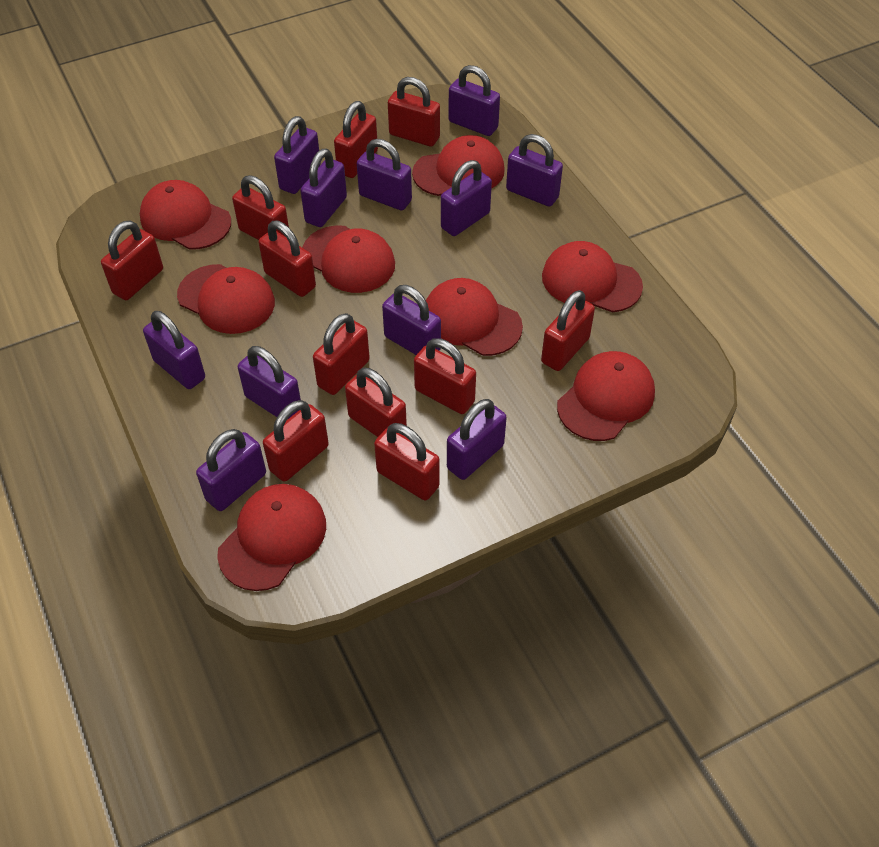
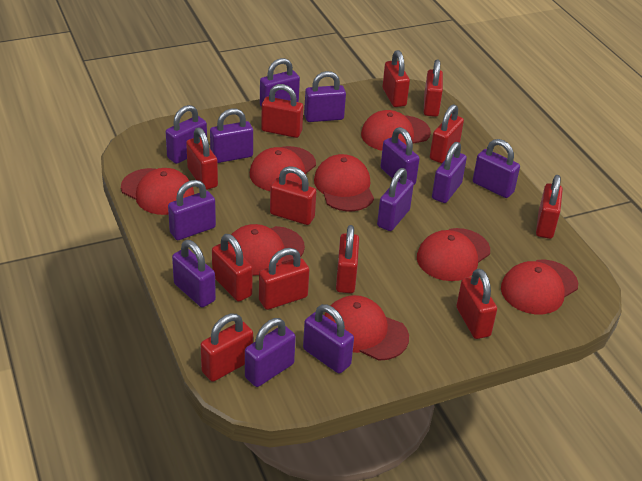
purple padlock: [143,311,205,389] [196,429,266,511] [238,346,301,420] [274,116,321,194] [300,148,347,227] [357,139,412,210] [382,285,441,355] [441,160,492,236] [447,399,507,480] [448,65,500,136] [506,134,563,207] = 11 -> [166,105,207,164] [168,180,216,240] [172,240,216,307] [210,109,253,163] [245,318,296,387] [260,58,300,107] [303,304,354,374] [304,71,346,122] [377,168,414,231] [381,127,420,185] [432,142,467,203] [473,139,520,198] = 12
red padlock: [101,221,163,300] [232,175,289,240] [259,221,316,297] [263,400,329,482] [313,313,370,395] [334,101,378,178] [345,368,407,437] [374,423,440,500] [388,77,440,147] [414,338,476,414] [541,290,595,371] = 11 -> [186,127,218,190] [201,314,253,382] [212,234,253,302] [259,248,309,310] [261,84,303,138] [270,166,316,225] [336,225,359,293] [383,50,410,107] [424,59,443,117] [430,104,464,163] [456,269,497,339] [536,175,563,239] = 12

